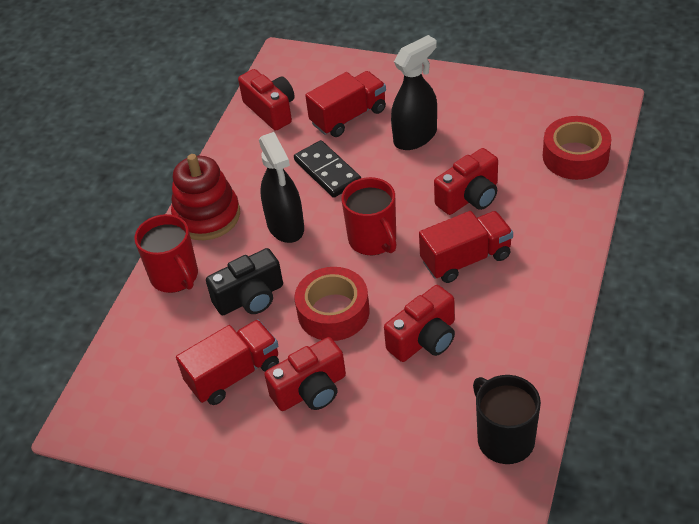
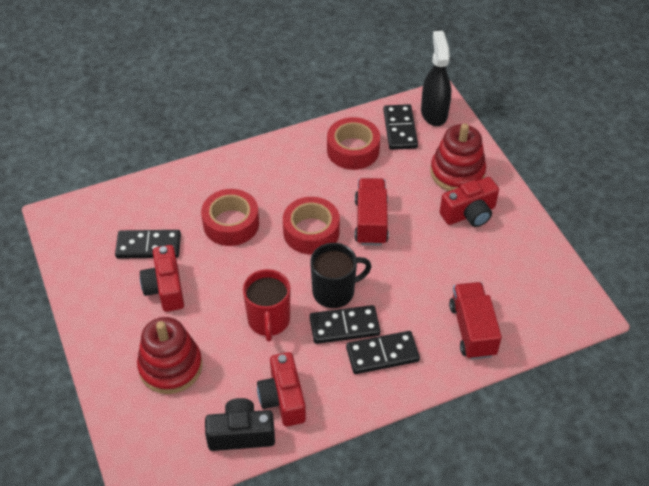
black domino: [294,140,361,198] = 1 -> [115,230,181,259] [310,305,380,344] [346,331,420,374] [383,104,418,150] = 4
black spray bottle: [259,132,304,243] [391,35,437,150] = 2 -> [421,31,451,126] = 1
red camera: [238,69,295,131] [264,337,346,411] [384,285,455,362] [434,148,498,215] = 4 -> [140,245,184,312] [257,352,306,427] [440,177,499,227] = 3
red mug: [134,214,198,293] [341,177,397,255] = 2 -> [243,269,290,341] = 1
red stacking toy: [171,154,240,240] = 1 -> [137,317,202,394] [430,123,486,191] = 2
red tape: [295,267,370,341] [543,116,611,180] = 2 -> [201,189,259,246] [283,197,340,254] [327,117,380,170] = 3
red truck: [176,320,279,405] [305,71,386,137] [419,211,513,283] = 3 -> [355,178,389,245] [449,282,502,360] = 2

